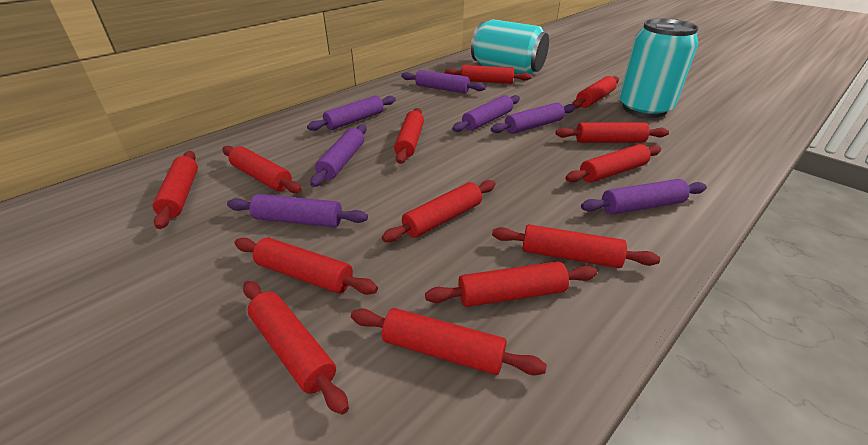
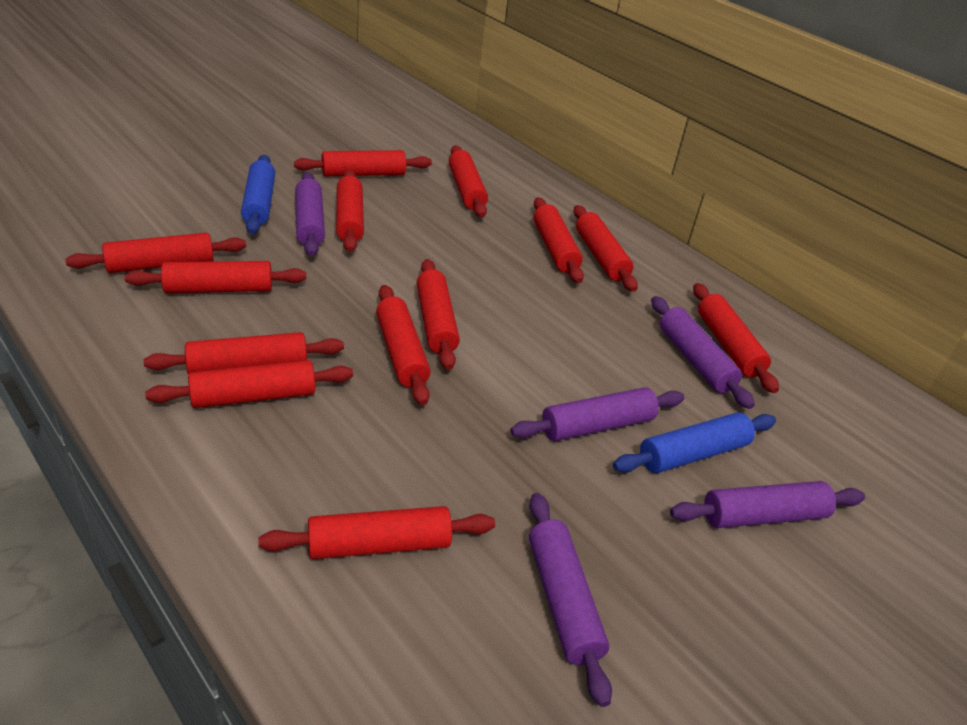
blue rolling pin: none = 0 -> [241,155,275,234] [613,412,776,473] = 2
purple rolling pin: [227,194,368,227] [307,95,396,131] [310,124,367,187] [401,70,486,93] [452,95,520,132] [491,103,576,134] [581,179,707,215] = 7 -> [295,172,325,256] [511,387,684,441] [529,493,612,707] [651,296,755,409] [670,481,865,528] = 5
turquoise can: [471,19,549,74] [619,18,698,118] = 2 -> none = 0

